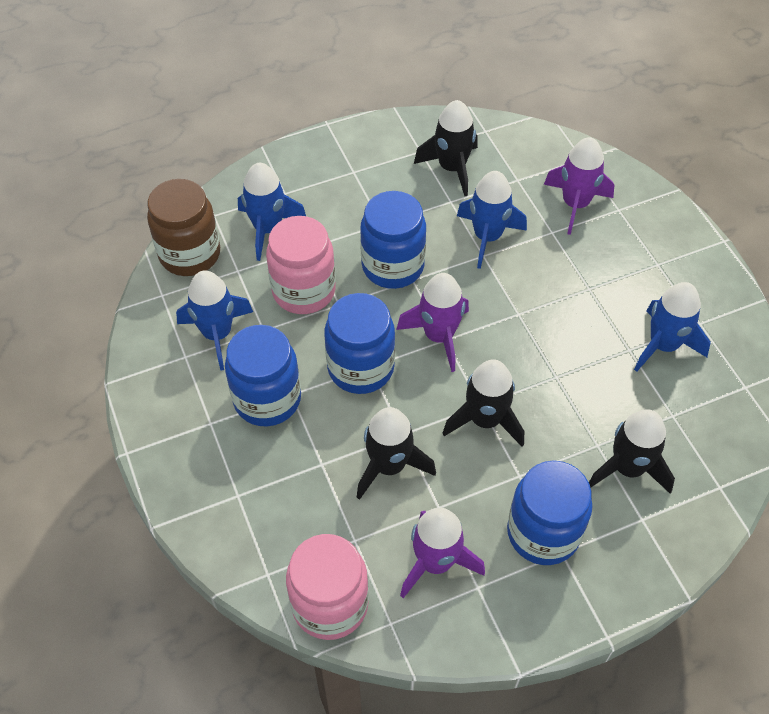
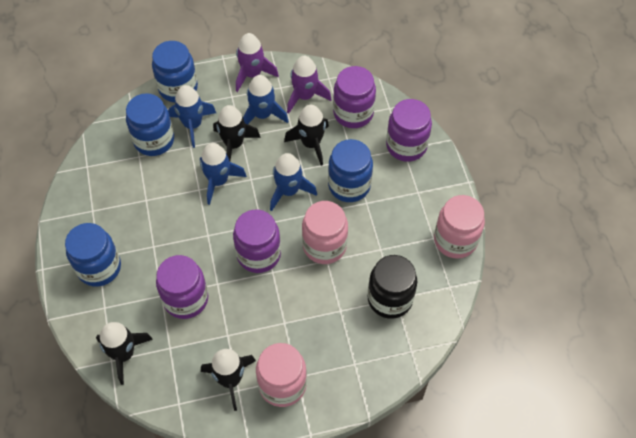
black jar: none = 0 -> [368,255,417,319] = 1
brown jar: [147,179,220,276] = 1 -> none = 0
pink jar: [266,216,335,314] [286,534,369,640] = 2 -> [256,343,307,407] [302,201,348,264] [434,195,485,259] = 3
purple jar: none = 0 -> [156,255,208,319] [233,210,281,273] [333,66,376,128] [386,99,432,162] = 4
purple rocket: [396,273,469,372] [400,508,485,598] [544,137,615,235] = 3 -> [236,33,279,92] [287,56,332,114] = 2

